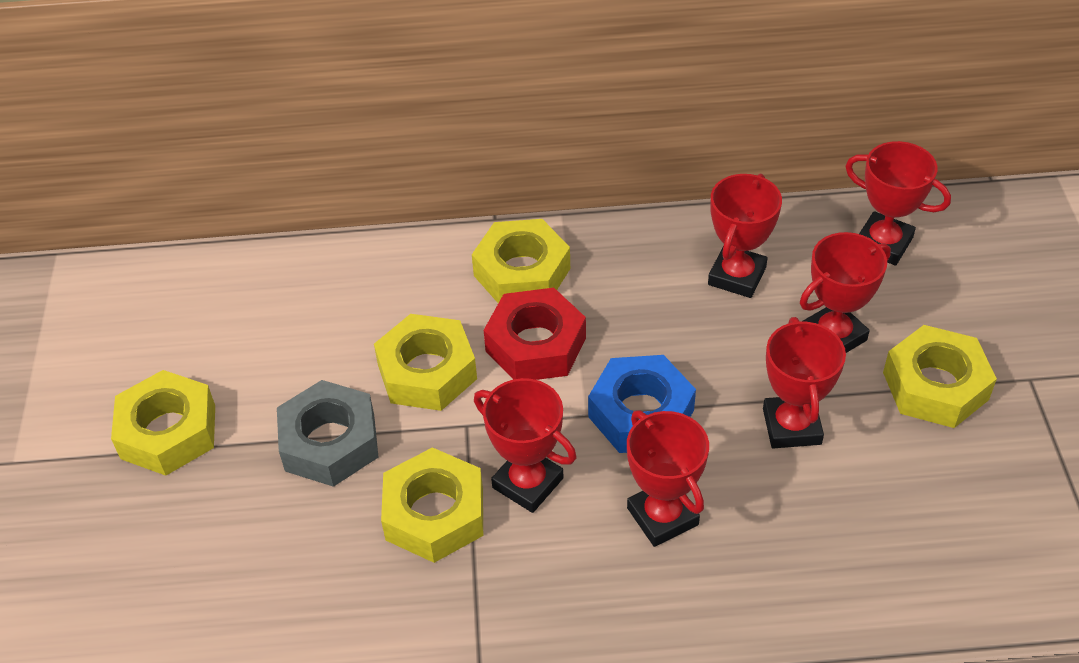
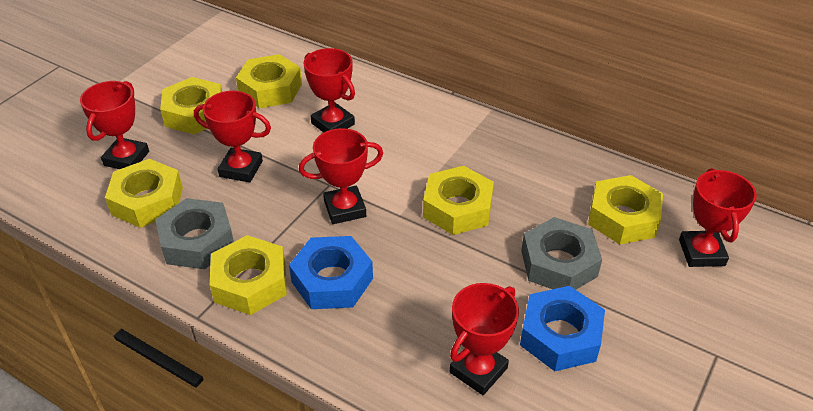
blue nut: [588,355,696,453] = 1 -> [289,236,373,309] [520,286,605,371] = 2
grey nut: [277,380,378,487] = 1 -> [155,198,234,269] [521,217,602,290] = 2
red nut: [484,288,586,380] = 1 -> none = 0
yellow nut: [111,370,215,476] [374,314,477,411] [381,447,483,563] [472,219,570,303] [883,325,997,428] = 5 -> [105,159,183,228] [160,77,222,134] [210,235,287,315] [236,54,302,108] [423,166,494,235] [588,175,663,245] = 6

